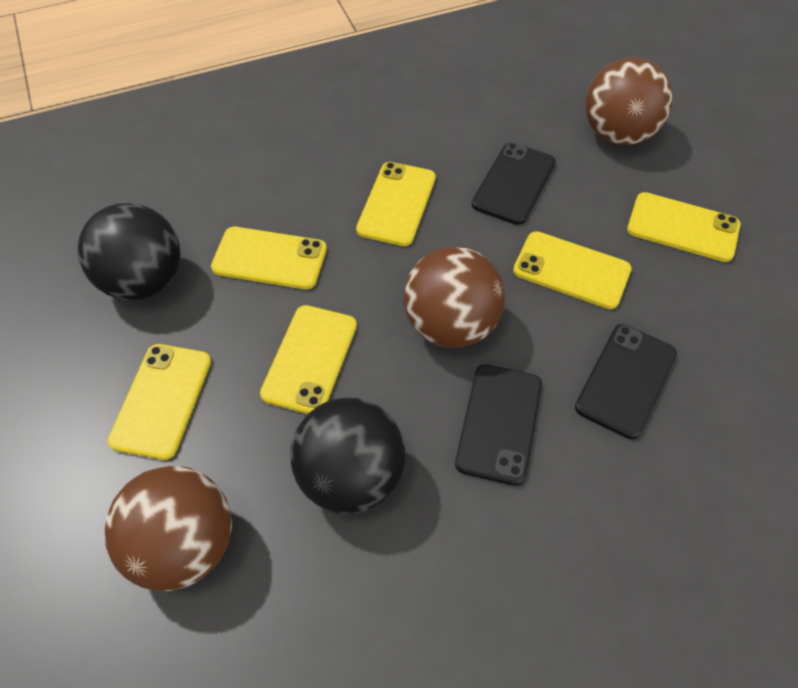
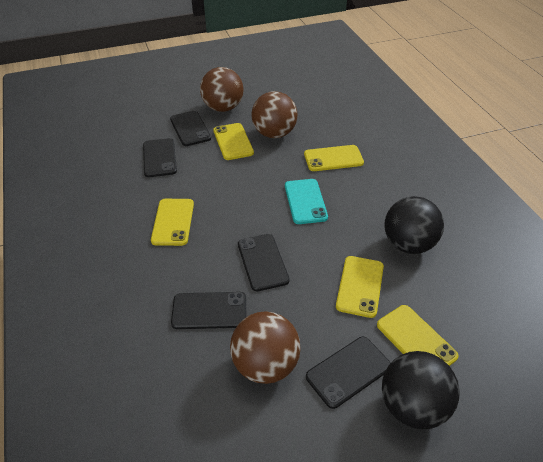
black phone: [455,364,542,486] [472,143,556,225] [575,324,677,439] = 3 -> [143,138,177,177] [170,111,211,146] [171,292,246,329] [238,234,290,291] [306,337,391,409] = 5
turquoise phone: none = 0 -> [285,179,328,224] = 1
yellow phone: [108,344,211,460] [211,227,327,289] [260,305,357,414] [356,162,435,246] [513,231,632,309] [627,192,741,262] = 6 -> [151,199,194,246] [213,123,254,160] [304,145,364,171] [336,256,384,318] [377,305,459,366] = 5

